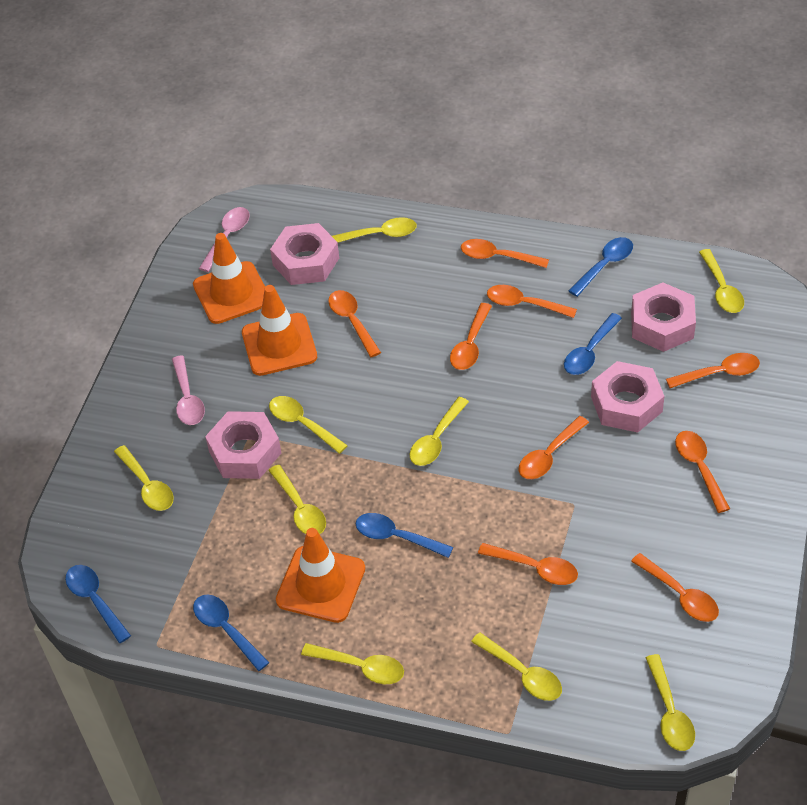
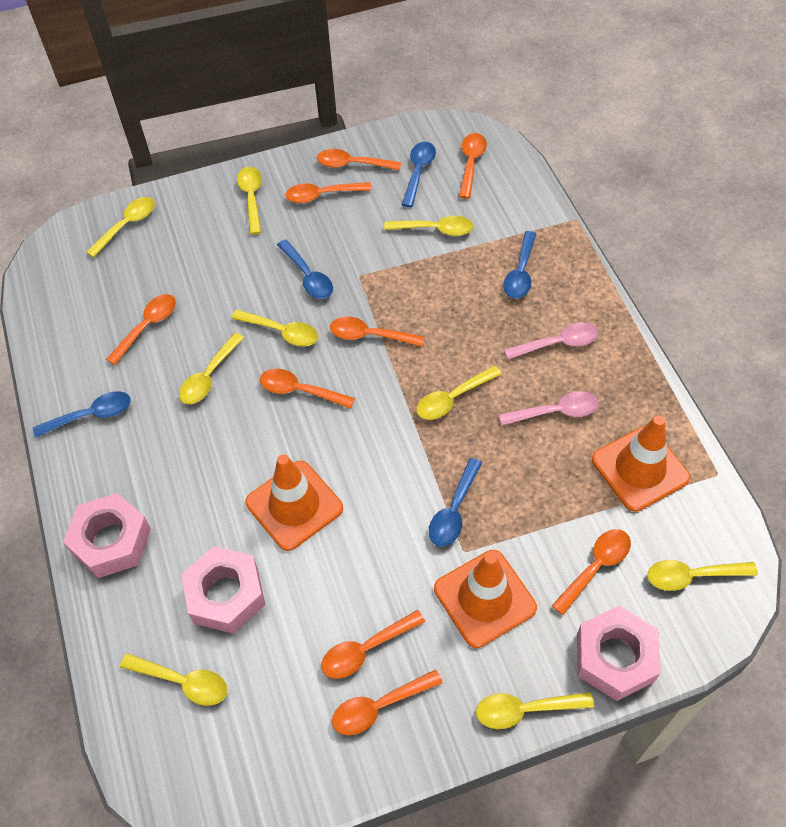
pink nut: [205,411,281,479] [270,223,339,285] [591,361,664,433] [631,283,696,352] = 4 -> [63,493,151,578] [181,546,266,634] [577,606,661,701] = 3

